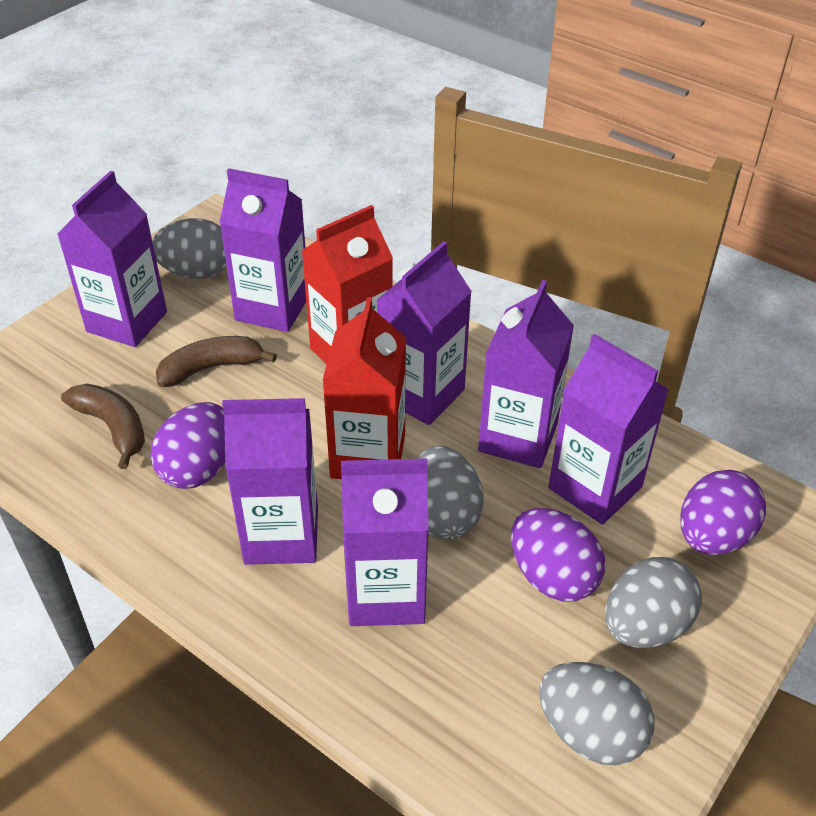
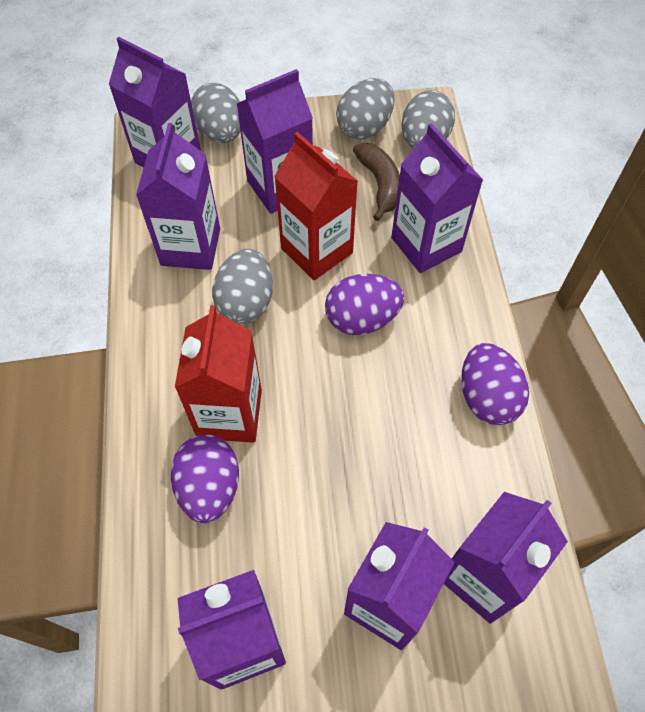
brown banana: [61,384,145,469] [156,336,277,387] = 2 -> [353,143,400,221] = 1

